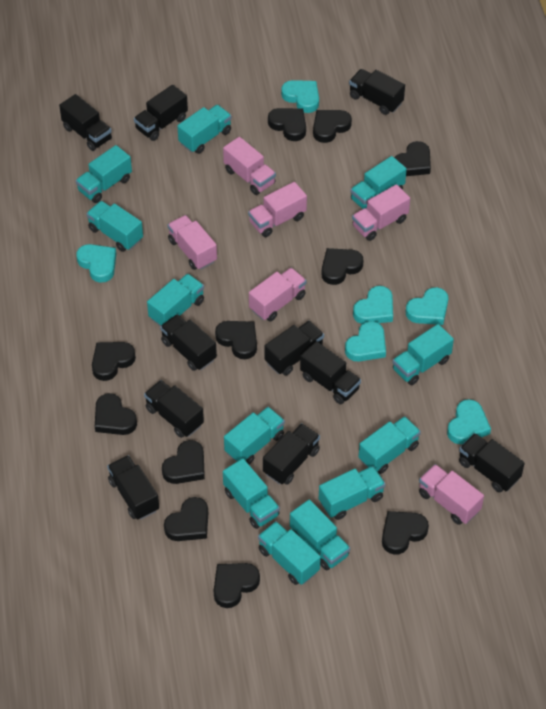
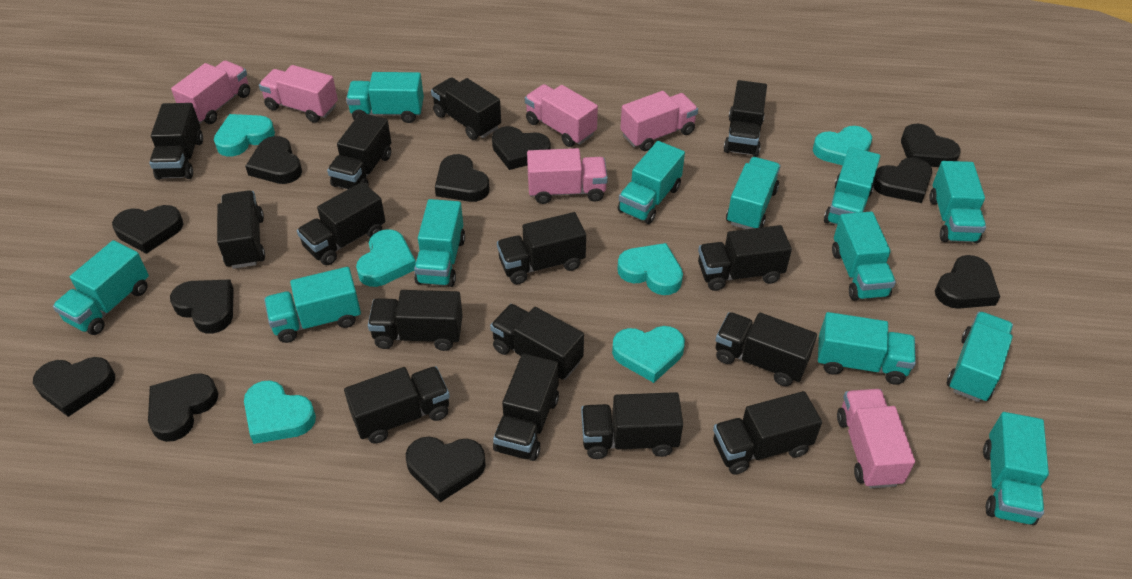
black truck: [59,94,112,151] [107,455,159,520] [134,85,188,141] [144,380,204,438] [160,314,217,371] [263,423,320,485] [264,321,324,376] [300,341,361,404] [349,69,405,115] [459,433,525,492] = 10 -> [149,103,203,180] [217,190,265,269] [297,182,385,265] [327,113,391,189] [344,366,450,444] [368,290,463,351] [431,77,501,140] [490,304,584,380] [493,354,559,461] [497,212,586,284] [581,392,683,459] [698,225,792,291] [713,391,822,475] [716,312,817,386] [724,80,767,157] = 15

